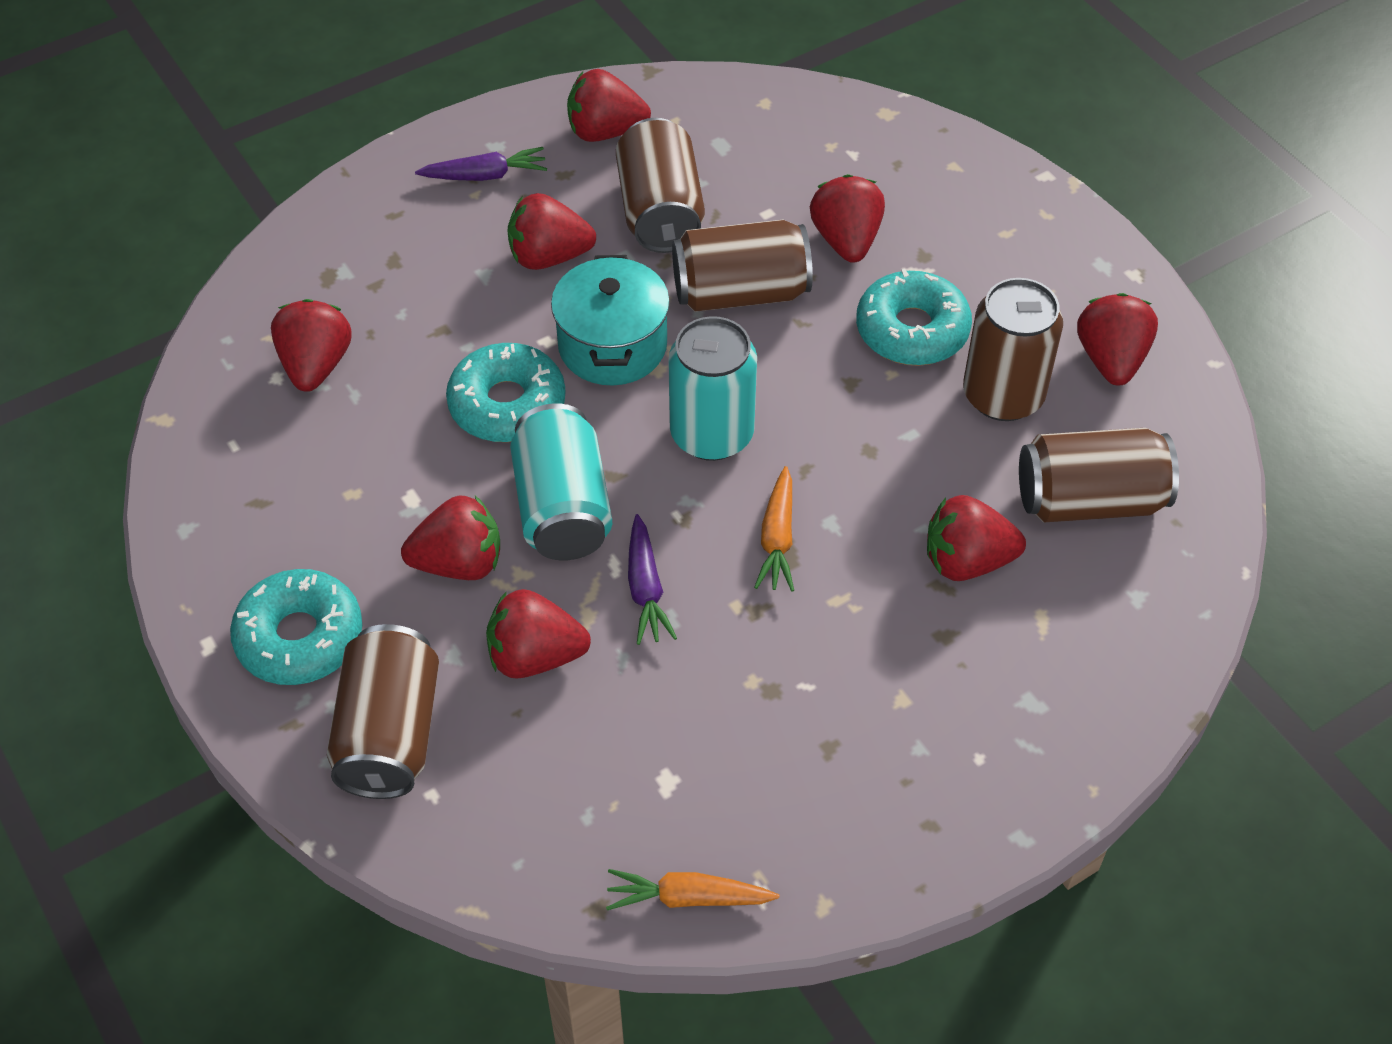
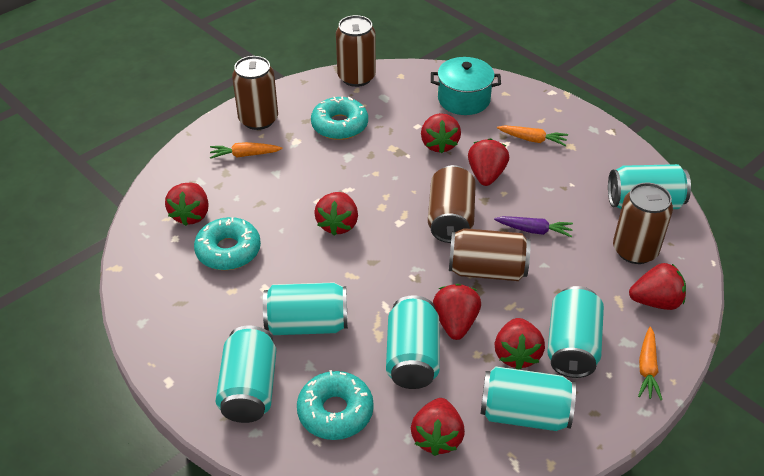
orange carrot: [606,869,779,910] [754,466,794,591] = 2 -> [210,142,282,159] [497,125,568,146] [638,327,662,400] = 3
purple carrot: [415,147,547,181] [628,514,677,645] = 2 -> [494,216,573,237] = 1
turquoise can: [510,403,612,560] [668,316,757,461] = 2 -> [216,326,276,423] [263,283,348,335] [386,295,440,389] [480,366,576,431] [547,286,604,378] [608,164,691,209] = 6

